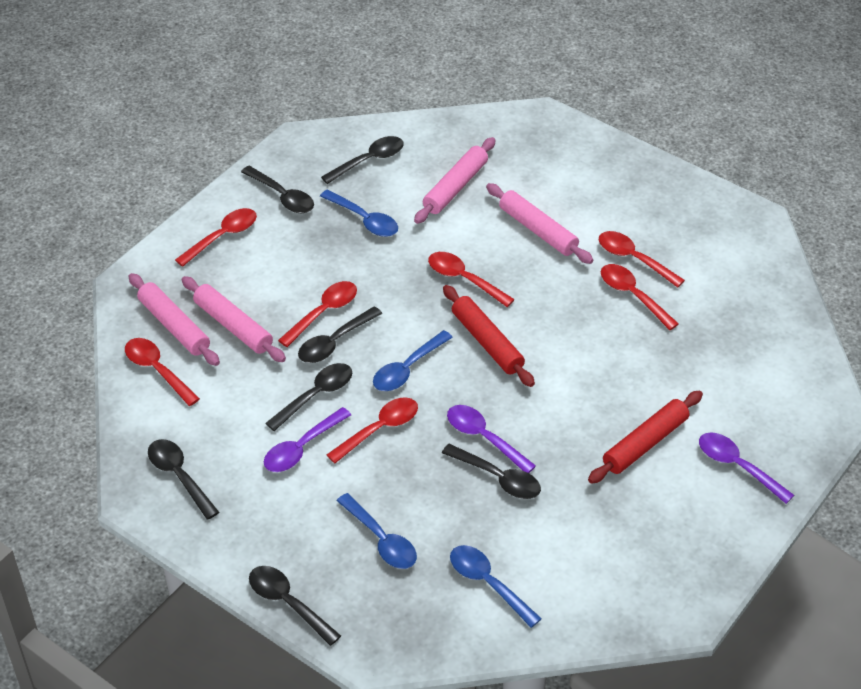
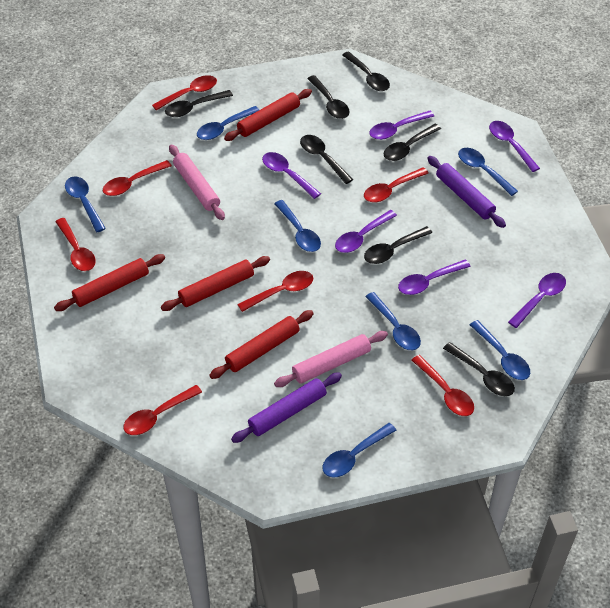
blue spoon: [320,189,398,237] [337,493,417,569] [373,330,453,391] [450,545,542,628] = 4 -> [65,176,106,232] [197,106,259,140] [274,200,321,252] [322,423,396,478] [365,292,421,350] [458,148,518,196] [470,320,530,380] = 7
pink rolling pin: [129,273,220,366] [182,276,286,362] [414,137,496,224] [486,183,593,264] = 4 -> [169,144,225,220] [274,331,388,387] = 2
purple rolling pin: none = 0 -> [231,372,342,443] [427,156,506,228] = 2
purple spoon: [264,407,351,472] [447,405,536,473] [699,432,794,504] = 3 -> [262,152,321,199] [335,210,397,253] [369,111,434,140] [398,259,471,295] [489,121,540,172] [508,273,566,328] = 6
red rolling pin: [443,285,535,387] [588,391,703,484] = 2 -> [54,254,165,311] [161,256,270,311] [209,310,314,379] [224,89,312,141] = 4

